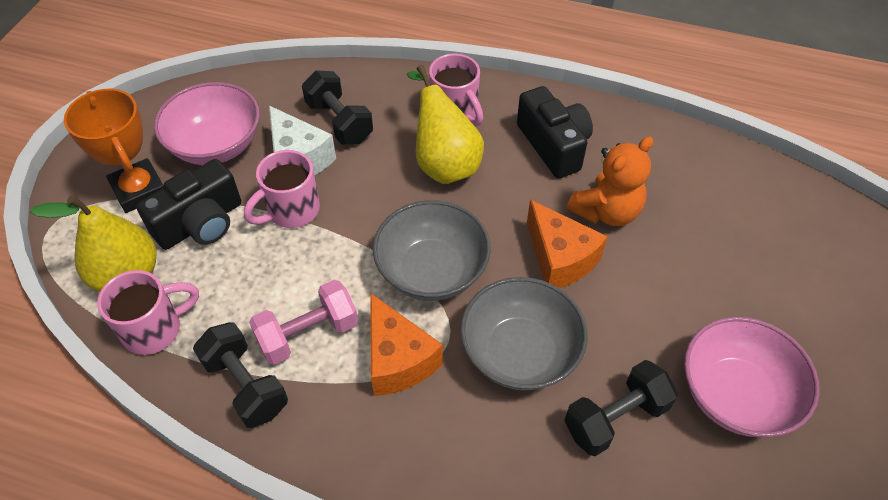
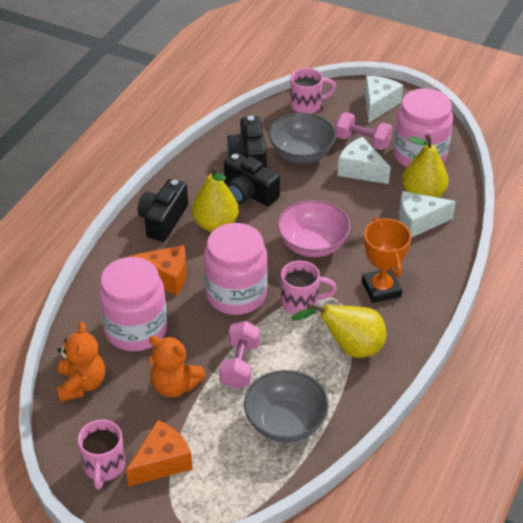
black camera: [136,159,241,250] [517,86,593,179] = 2 -> [138,179,188,242] [224,152,280,206] [227,116,267,168] = 3
black dumbbell: [193,322,288,428] [302,70,373,144] [564,360,678,456] = 3 -> none = 0
orange teddy bear: [567,136,653,226] = 1 -> [56,322,105,402] [149,336,206,397] = 2
pink bowl: [154,82,260,165] [684,317,820,437] = 2 -> [277,200,351,257] = 1
pink dumbbell: [249,280,358,365] = 1 -> [219,321,260,389] [335,112,393,150] = 2
pink jar: none = 0 -> [98,257,167,351] [204,223,268,315] [393,88,453,168] = 3
white cheese: [269,106,336,175] = 1 -> [338,137,391,184] [365,76,403,123] [399,191,456,238] = 3
yellow pear: [30,195,157,292] [407,65,484,184] = 2 -> [192,166,239,232] [291,303,387,358] [402,135,449,198] = 3

